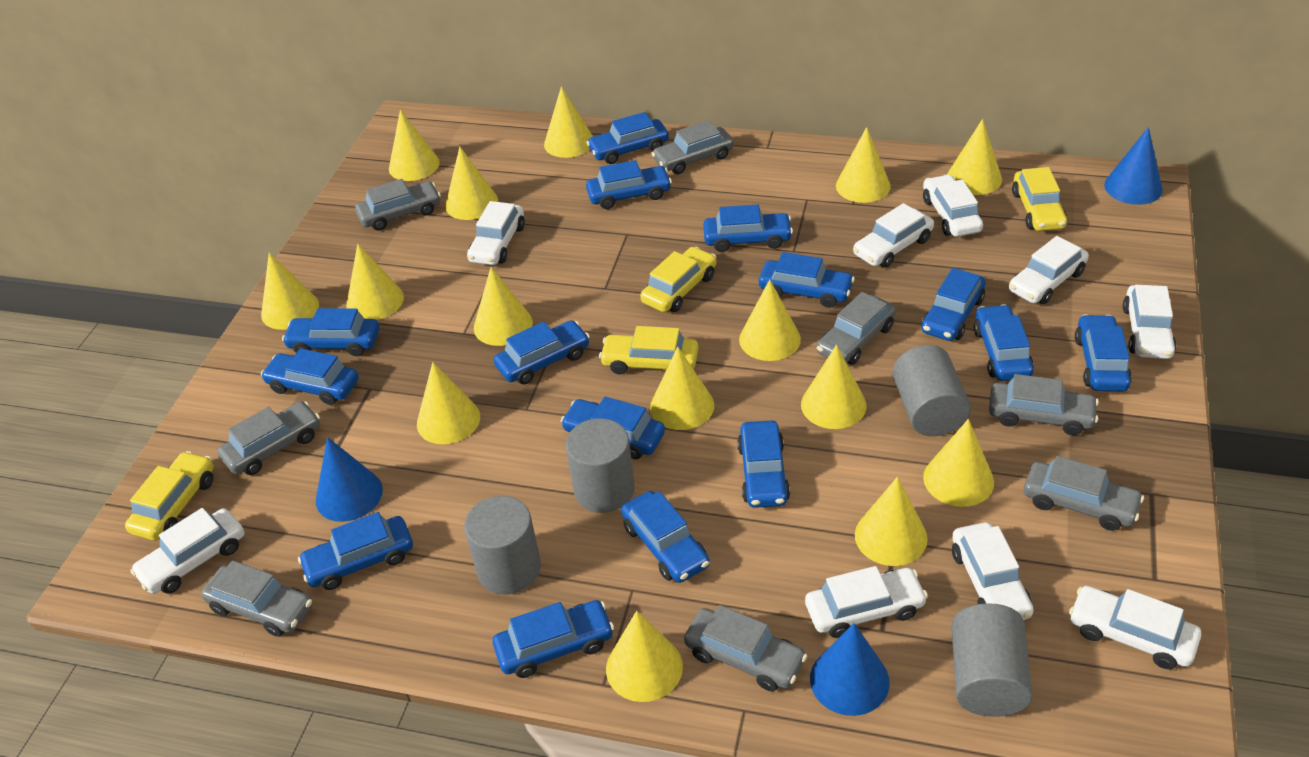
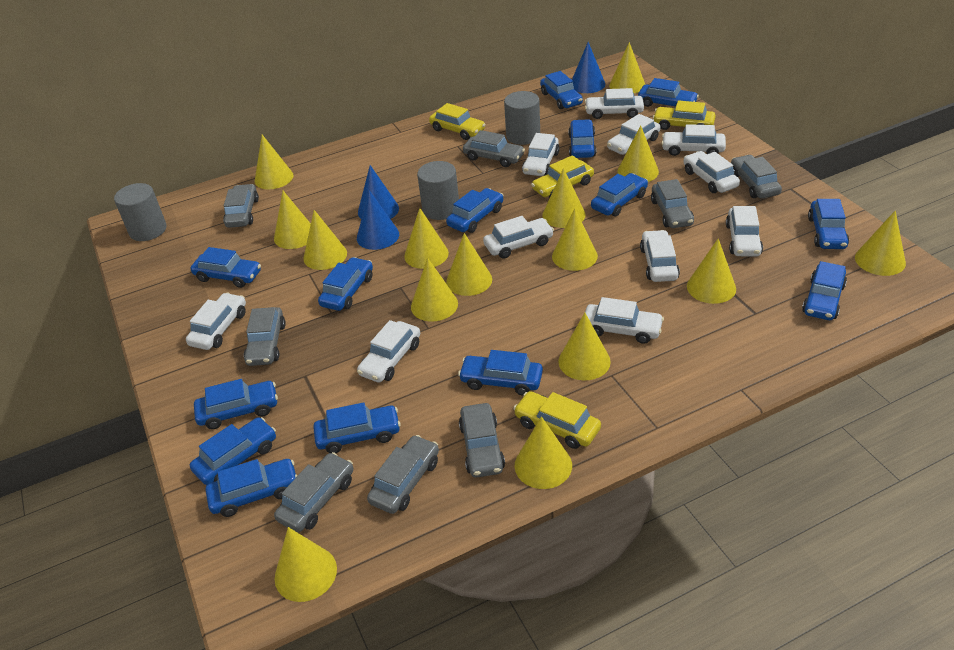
blue car: [261,348,359,405] [282,308,379,356] [298,512,413,590] [493,600,614,678] [494,320,590,384] [561,396,665,459] [586,112,669,164] [586,160,672,209] [621,491,710,583] [703,205,793,252] [737,421,790,508] [759,252,855,308] [922,268,986,341] [974,304,1034,381] [1075,314,1132,391] = 15 -> [190,417,276,485] [191,247,261,288] [194,379,278,429] [206,459,298,517] [313,402,401,453] [318,257,373,311] [446,188,503,233] [458,350,543,396] [540,71,583,109] [568,119,596,158] [591,173,648,216] [638,78,699,107] [802,261,847,320] [808,199,849,249] = 14
grey cylinder: [464,496,541,594] [566,418,635,513] [892,345,971,436] [951,603,1033,717] = 4 -> [114,183,167,241] [417,161,459,220] [504,91,540,145] = 3
white car: [130,508,245,594] [467,201,525,265] [805,566,928,638] [853,203,934,268] [923,174,983,237] [952,522,1034,620] [1009,236,1089,304] [1069,586,1201,669] [1123,285,1176,359] = 9 -> [186,293,246,350] [357,320,420,383] [483,216,554,259] [522,133,559,176] [585,88,644,119] [585,297,664,344] [607,114,661,155] [640,230,680,282] [661,124,726,156] [684,151,740,193] [726,206,763,257] = 11

